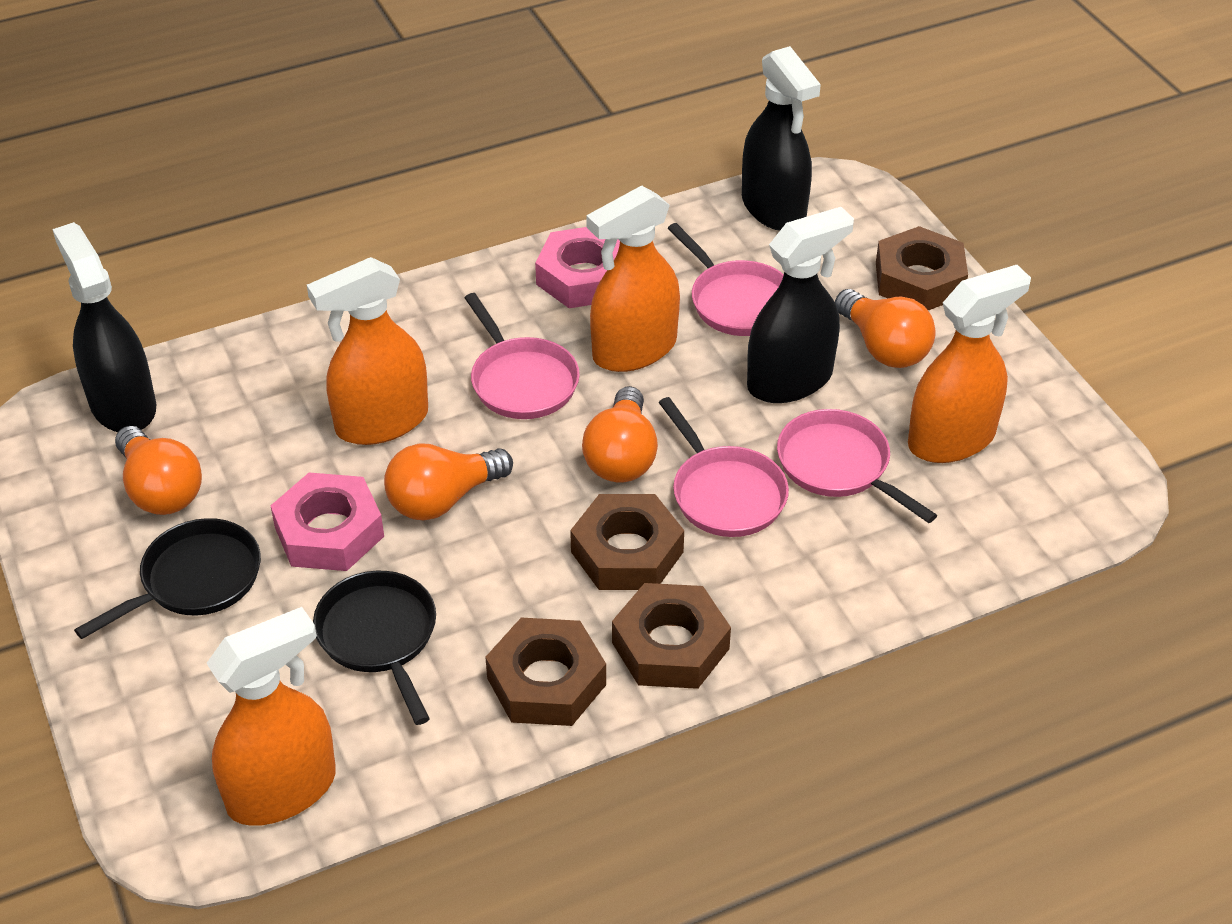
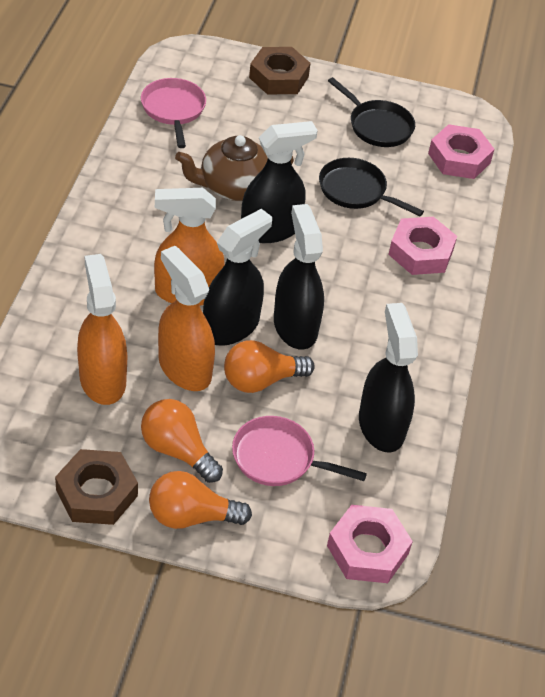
black spray bottle: [52,222,156,432] [742,46,821,231] [747,207,854,403] = 3 -> [203,209,272,346] [241,121,318,243] [274,204,324,350] [359,303,418,453] = 4
brown nut: [485,618,606,726] [570,494,684,590] [612,583,731,689] [876,226,968,310] = 4 -> [55,449,138,525] [249,47,311,94] = 2
brown teapot: none = 0 -> [175,135,294,201] = 1
orange light bulb: [115,426,202,515] [384,443,513,521] [582,386,658,482] [835,289,936,368] = 4 -> [141,399,223,483] [149,471,252,529] [224,340,315,393] = 3
orange spray bottle: [206,607,336,826] [307,257,428,445] [586,185,680,372] [908,265,1031,463] = 4 -> [77,254,127,405] [154,188,225,306] [158,246,215,391] = 3
pink nut: [271,473,384,571] [535,227,620,308] = 2 -> [327,505,413,583] [388,217,457,275] [428,124,495,179] = 3
pink pan: [465,293,580,419] [658,397,789,537] [668,223,784,336] [777,409,937,523] = 4 -> [141,78,206,148] [232,416,367,486] = 2

